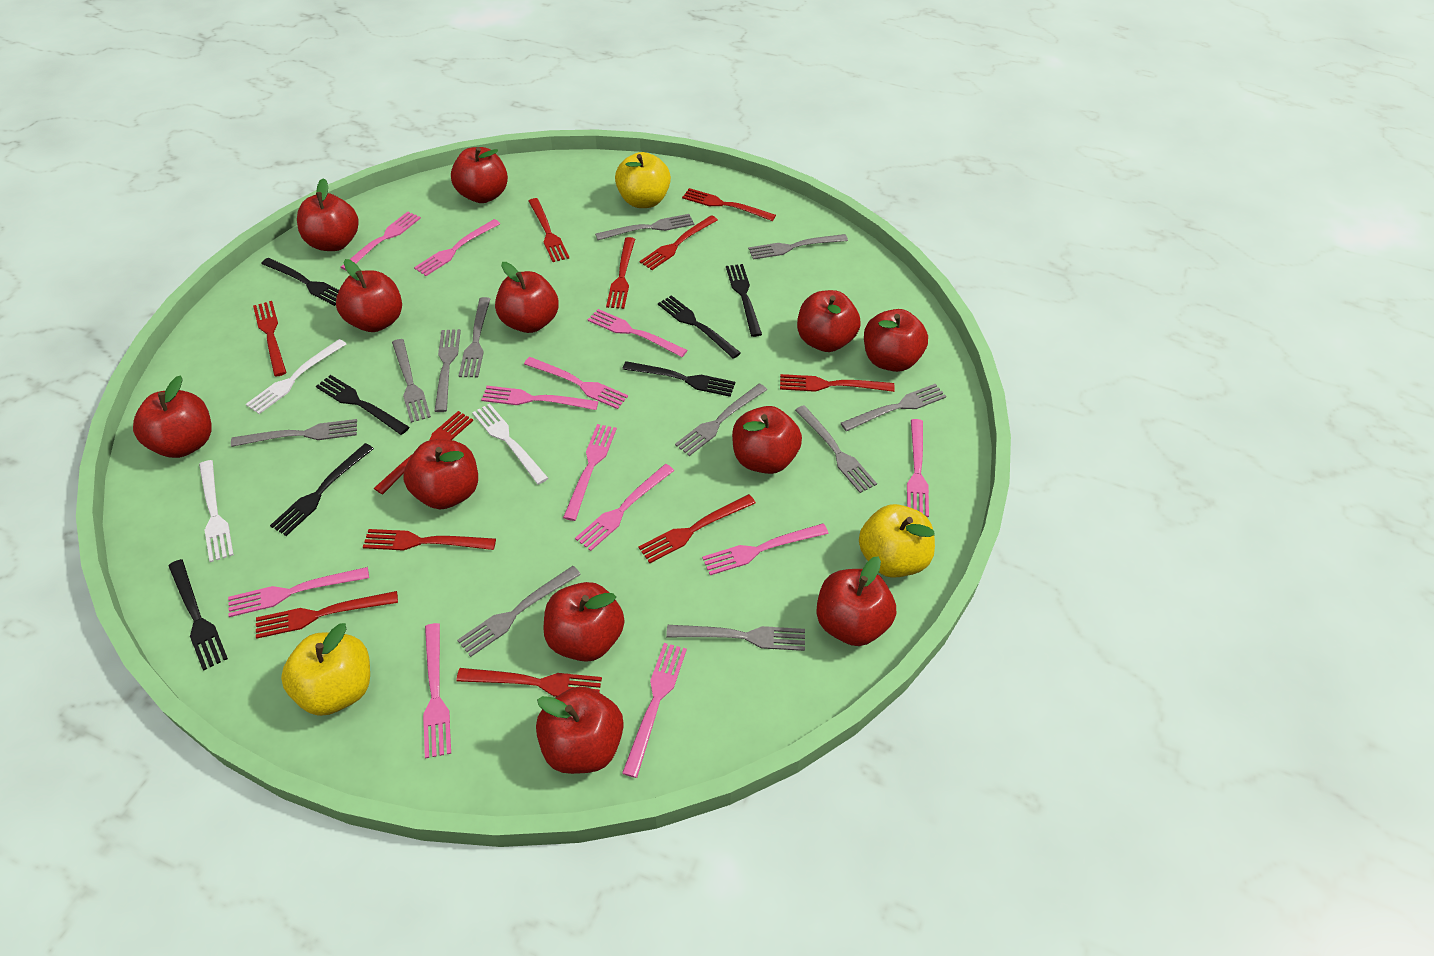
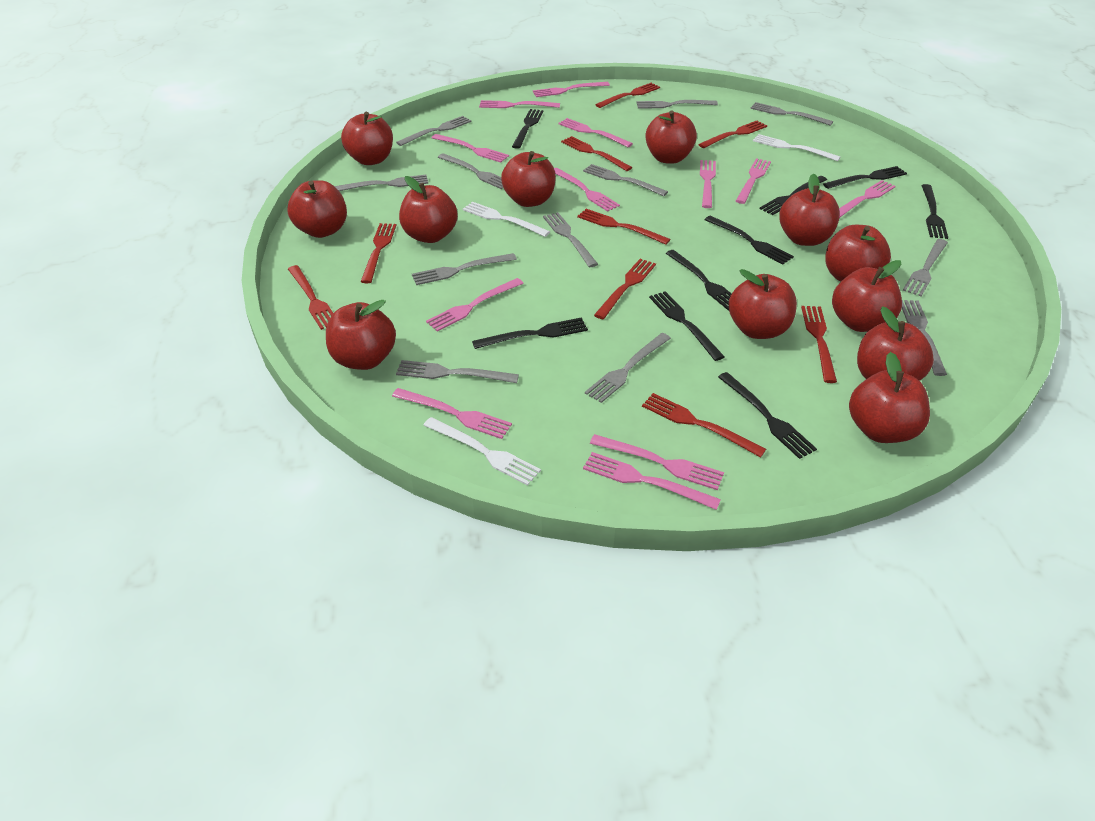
black fork: [169,559,228,671] [261,258,339,306] [270,443,374,536] [316,375,409,435] [622,361,735,397] [658,295,741,359] [726,264,762,337] = 7 -> [472,317,588,349] [512,109,544,149] [649,291,725,361] [666,250,731,311] [705,216,794,264] [718,372,817,459] [760,176,827,215] [823,166,907,189] [921,184,948,239] = 9
grey fork: [231,419,357,447] [392,339,431,423] [435,329,461,412] [457,566,581,657] [459,297,490,377] [595,214,694,240] [666,625,805,651] [675,383,767,456] [748,234,848,260] [795,405,877,493] [841,384,946,431] = 11 -> [335,175,428,191] [396,116,471,146] [396,360,519,383] [412,253,517,285] [438,153,503,189] [543,212,598,267] [583,164,668,196] [585,333,671,403] [636,100,718,109] [750,102,833,126] [902,300,947,376] [903,239,948,296] = 12
red fork: [253,301,287,376] [256,591,398,639] [363,529,496,551] [374,411,473,495] [456,668,602,697] [529,198,569,262] [606,237,635,309] [638,494,756,563] [639,215,718,270] [682,188,776,221] [780,374,895,392] = 11 -> [288,265,333,330] [361,223,397,283] [561,136,632,171] [577,209,671,245] [594,259,656,319] [595,83,660,108] [642,393,766,458] [698,121,767,148] [801,306,837,383] = 9
yellow apple: [281,623,370,716] [615,152,671,208] [859,504,935,578] = 3 -> none = 0

